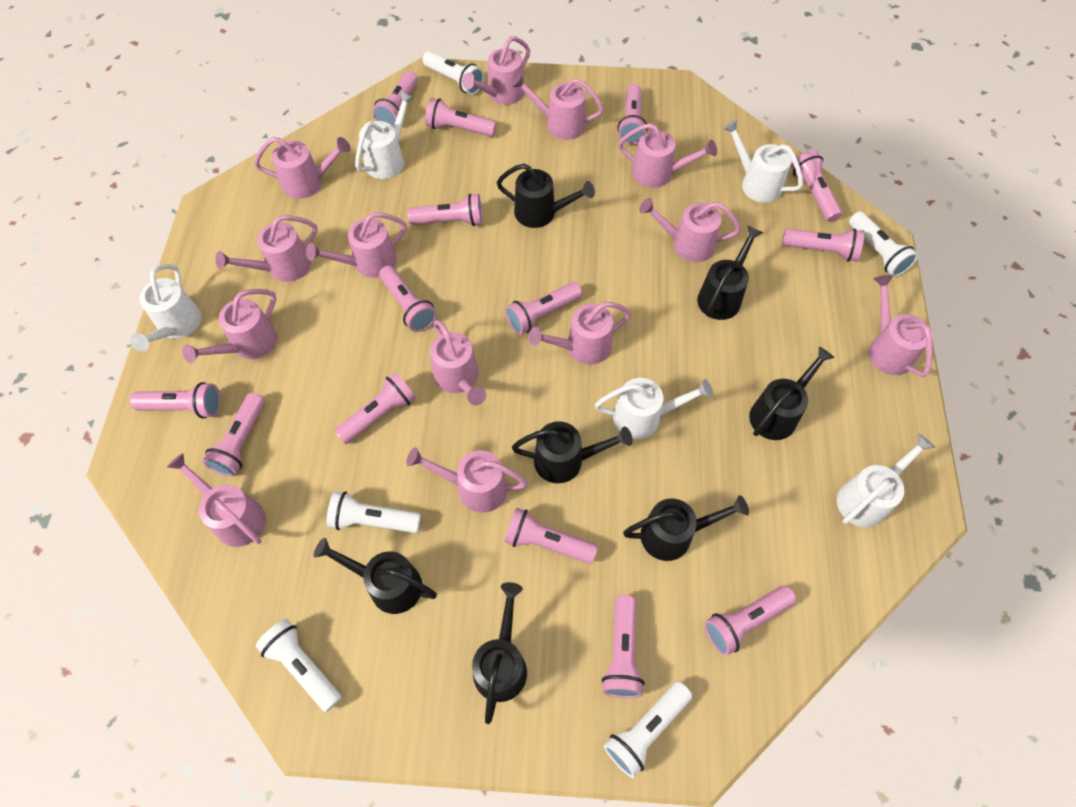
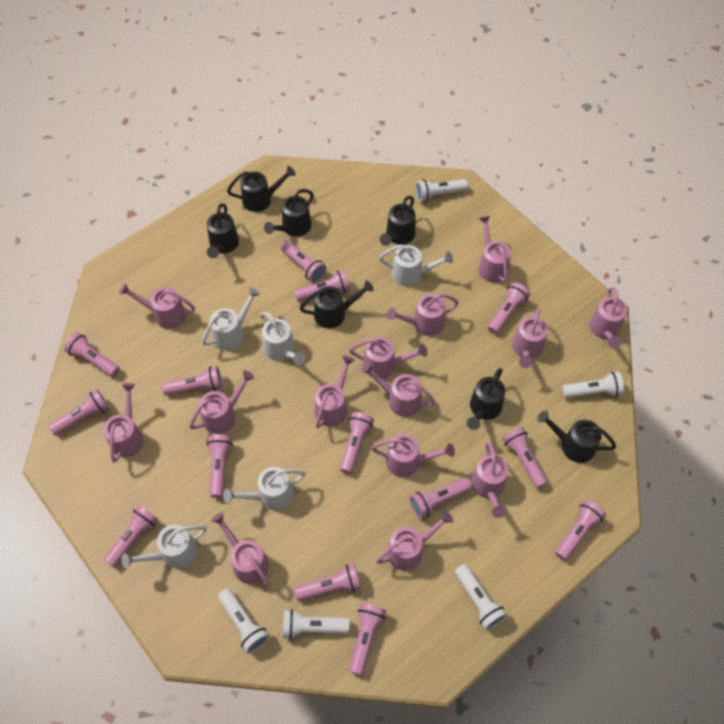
pink watering can: [167,453,266,547] [182,289,277,363] [215,215,317,282] [254,137,351,199] [306,212,407,278] [406,447,528,513] [430,320,486,405] [462,36,530,105] [511,73,604,140] [528,302,631,365] [618,123,717,188] [639,198,741,262] [868,275,933,377] = 13 -> [103,383,144,463] [119,283,195,329] [189,370,254,434] [211,512,270,586] [314,355,355,429] [349,337,428,379] [361,362,435,417] [371,434,455,477] [376,511,453,571] [387,294,459,336] [471,442,508,518] [478,216,511,283] [512,307,548,368] [589,287,627,349] = 14

